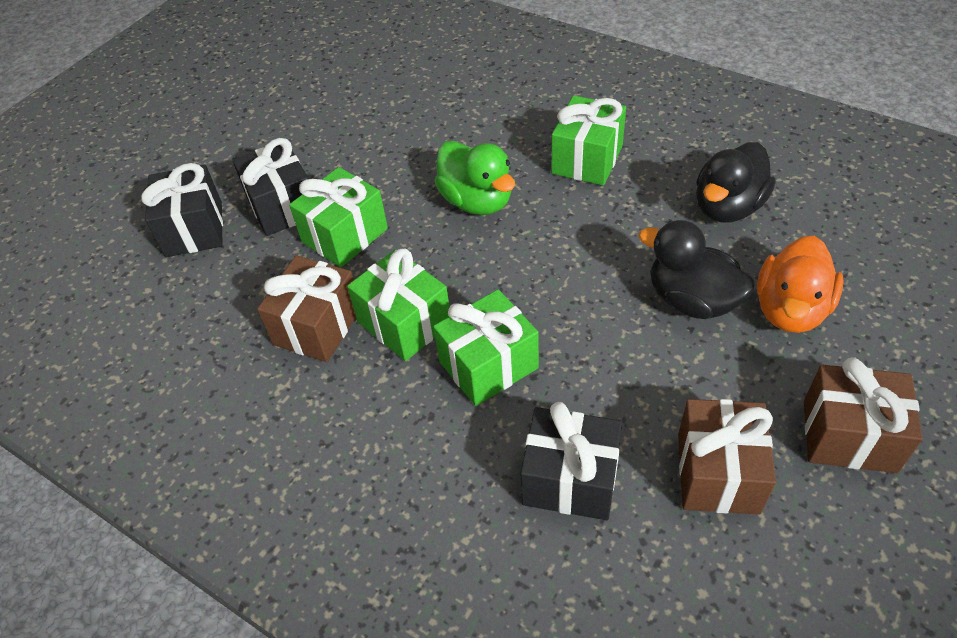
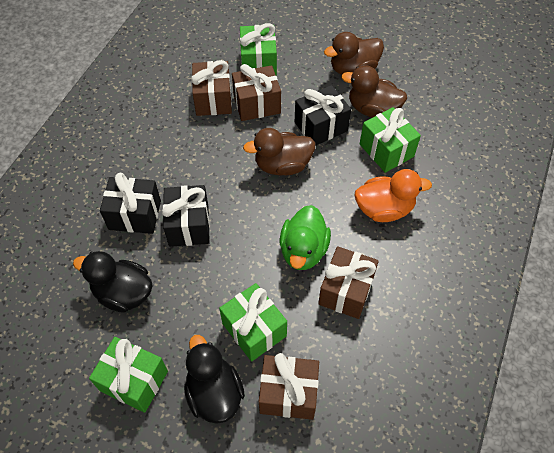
brown duck: none = 0 -> [243,128,315,175] [324,32,384,75] [341,65,407,118] = 3
brown gift: [257,255,356,362] [678,399,776,515] [804,357,923,473] = 3 -> [191,60,232,116] [232,64,281,121] [259,353,319,420] [318,246,379,319] = 4

